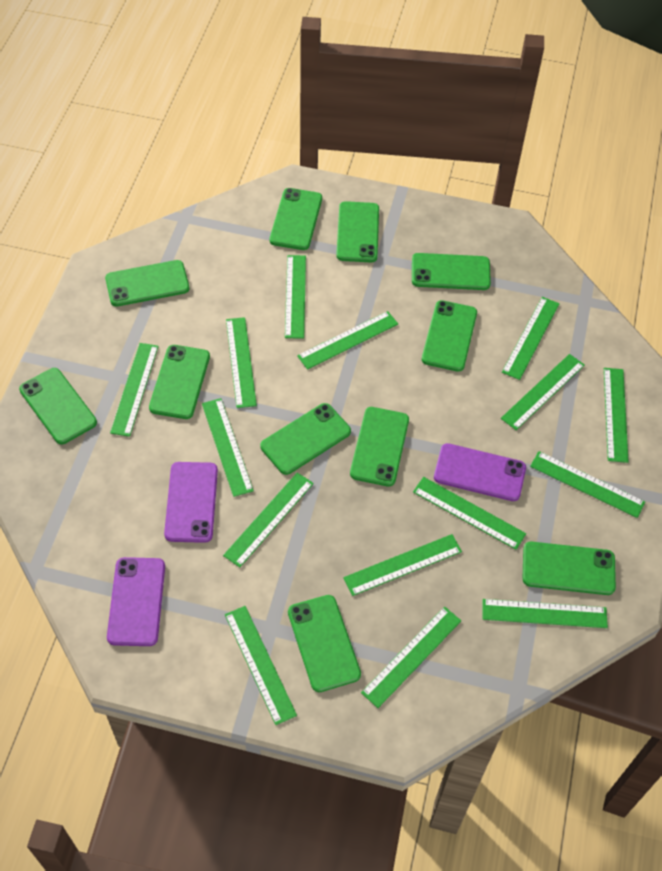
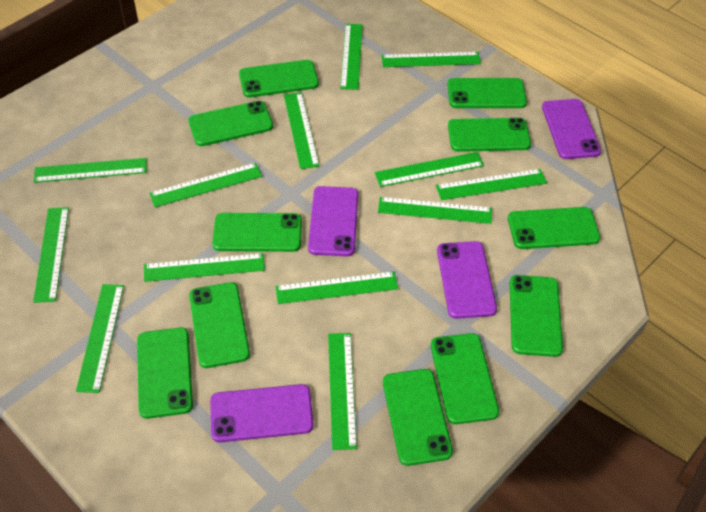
green ruler: [110,343,159,437] [202,398,254,497] [223,472,314,568] [225,606,297,725] [226,317,257,408] [285,255,306,339] [297,311,398,370] [343,534,462,596] [361,606,461,708] [413,477,526,550] [482,599,608,628] [501,354,585,430] [502,297,559,380] [530,451,645,518] [604,368,629,463] = 15 -> [33,207,69,303] [34,158,146,183] [76,284,124,393] [144,253,265,282] [150,163,262,207] [275,271,398,304] [284,92,320,169] [328,333,357,450] [340,24,363,90] [375,152,484,187] [378,197,492,224] [381,52,481,67] [436,169,547,200] = 13
purple phone: [107,557,165,646] [164,462,218,543] [434,443,526,501] = 3 -> [210,384,313,442] [308,186,358,256] [437,241,497,319] [542,99,601,159] = 4

